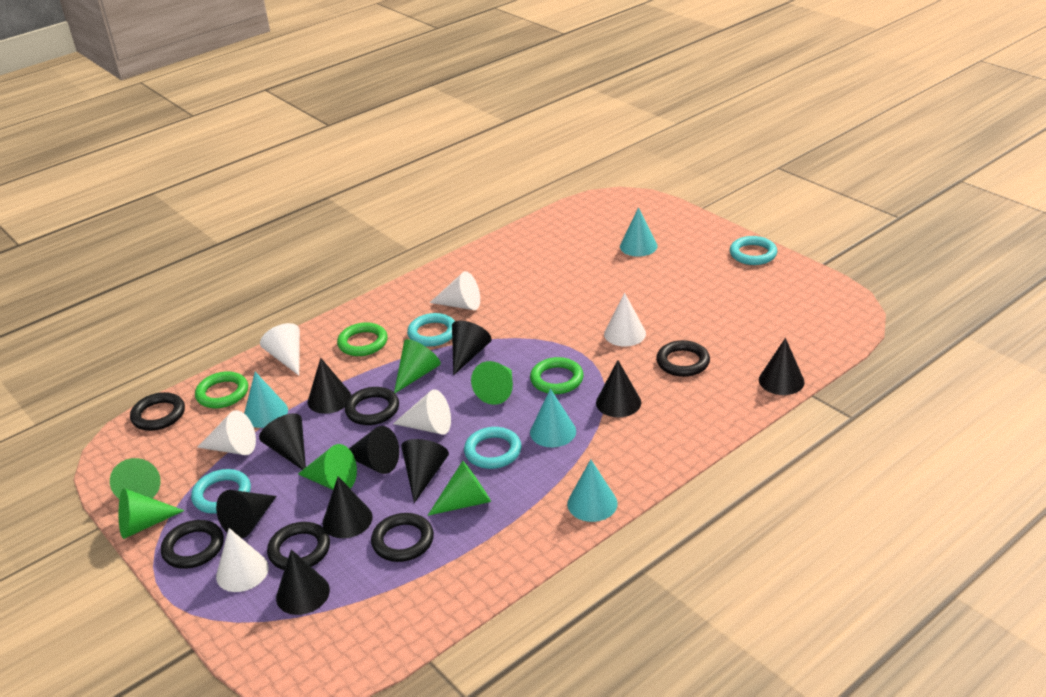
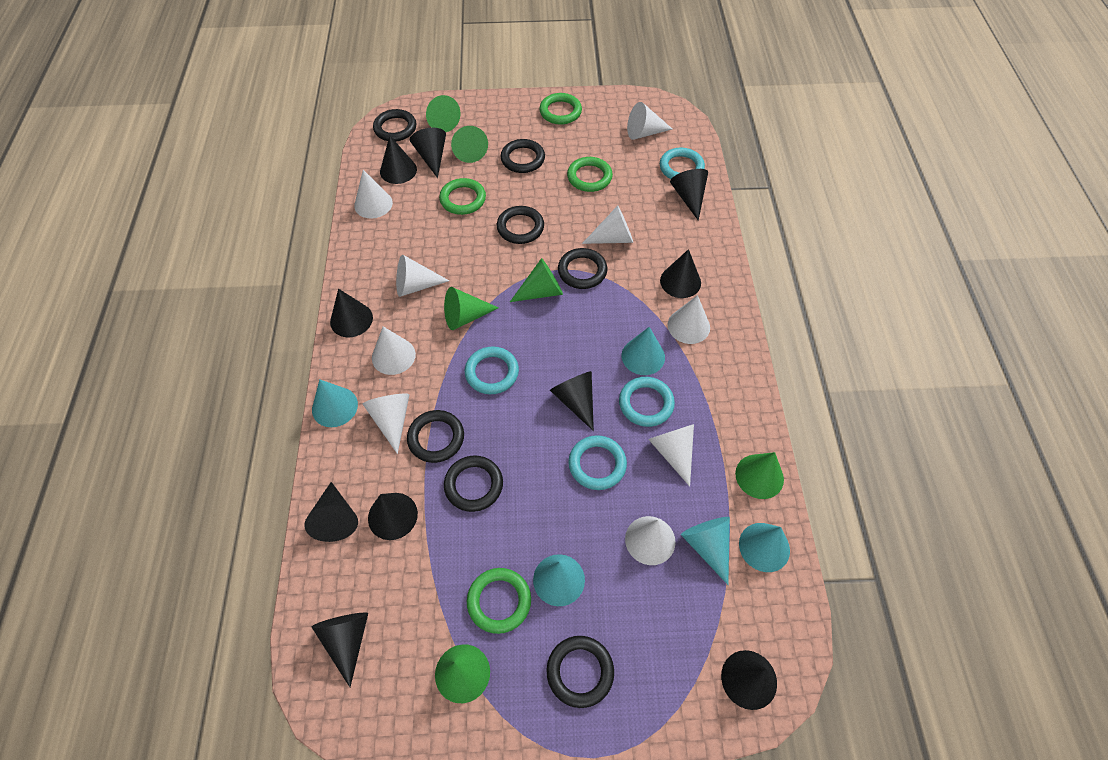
black ring: [130,392,185,431] [161,520,224,569] [267,522,330,570] [345,387,399,425] [371,513,434,562] [656,340,710,377] = 6 -> [373,109,416,142] [407,410,464,463] [444,456,503,512] [497,206,544,244] [501,139,545,173] [547,636,614,708] [558,248,607,289] = 7
green ring: [195,371,248,408] [337,322,388,356] [530,357,584,394] = 3 -> [439,178,486,215] [467,568,531,634] [539,93,582,125] [567,157,613,192] = 4
turquoise cone: [244,372,288,428] [530,389,576,447] [567,459,618,522] [620,207,657,256] = 4 -> [312,379,358,427] [533,554,585,606] [622,327,665,375] [681,517,730,585] [739,523,790,572] = 5
white cone: [197,410,256,455] [216,528,269,592] [260,323,300,376] [393,389,451,435] [430,271,480,310] [604,292,646,347] = 6 -> [354,170,393,219] [363,393,409,454] [372,326,416,375] [396,255,449,297] [582,205,633,244] [625,516,676,565] [627,102,672,140] [648,424,694,487] [668,295,710,344] = 9

